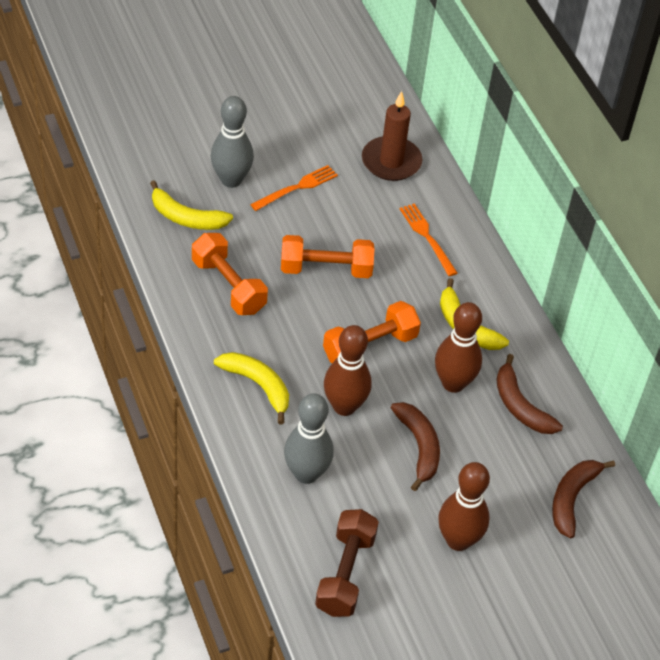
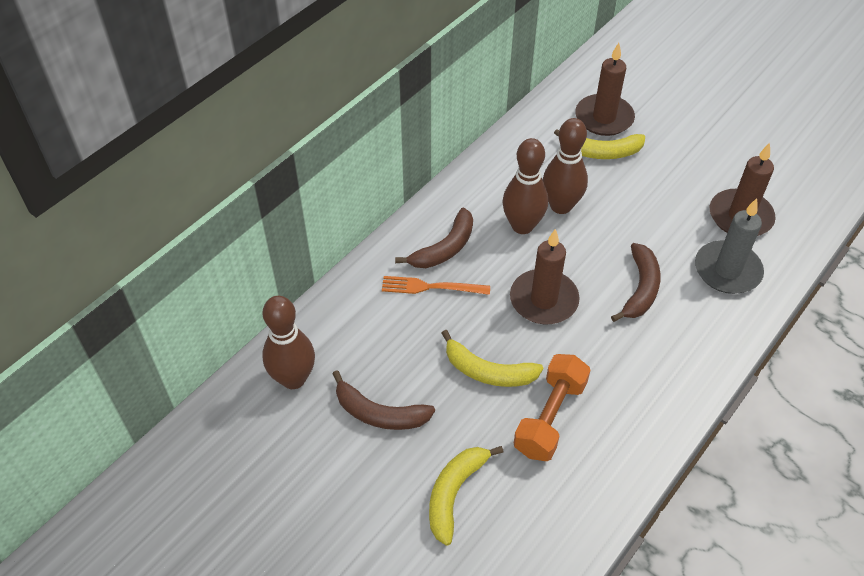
brown candle: [362,91,422,181] = 1 -> [510,229,580,325] [575,43,635,136] [710,143,776,236] = 3
brown dumbbell: [315,509,379,617] = 1 -> none = 0
grey bowling pin: [210,96,254,188] [284,393,334,484] = 2 -> none = 0
grey candle: none = 0 -> [695,198,764,294] = 1
orange dumbbell: [192,233,268,315] [281,235,375,278] [323,301,421,363] = 3 -> [514,354,591,461] = 1
orange fork: [250,165,338,211] [400,203,457,276] = 2 -> [382,276,490,295] = 1

